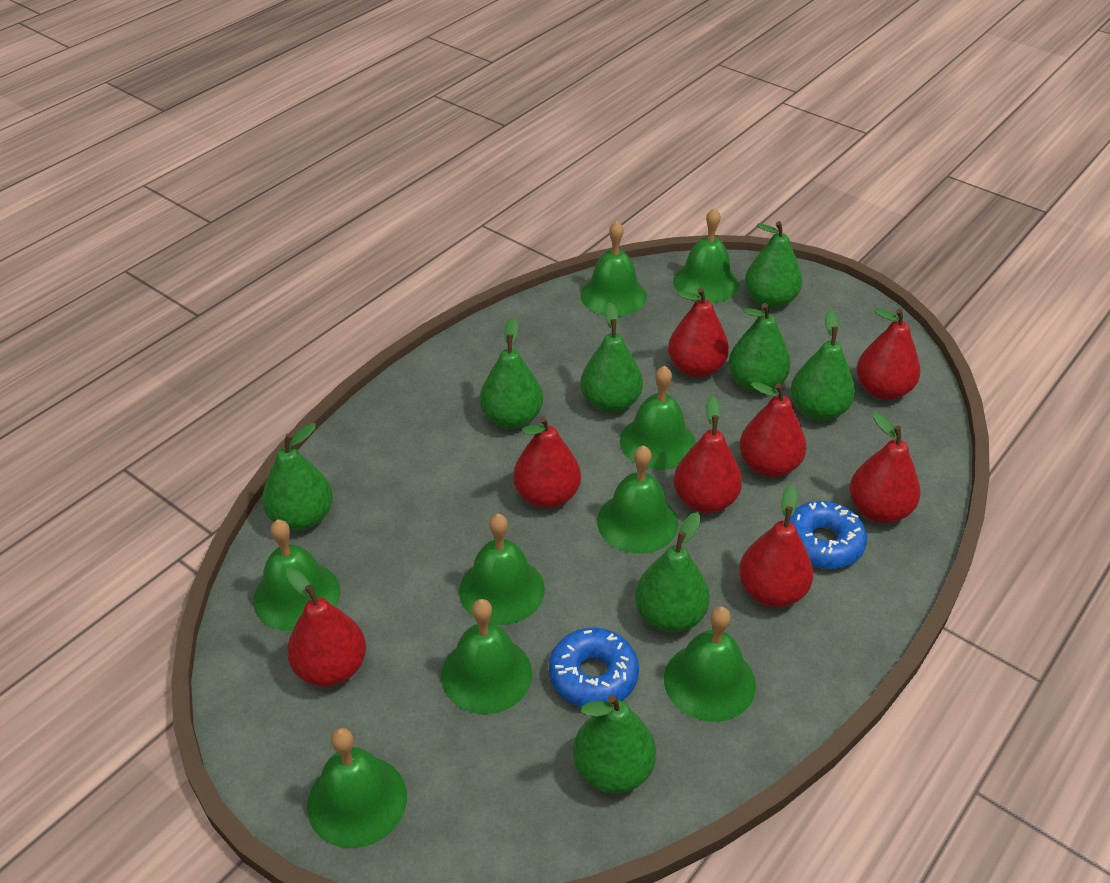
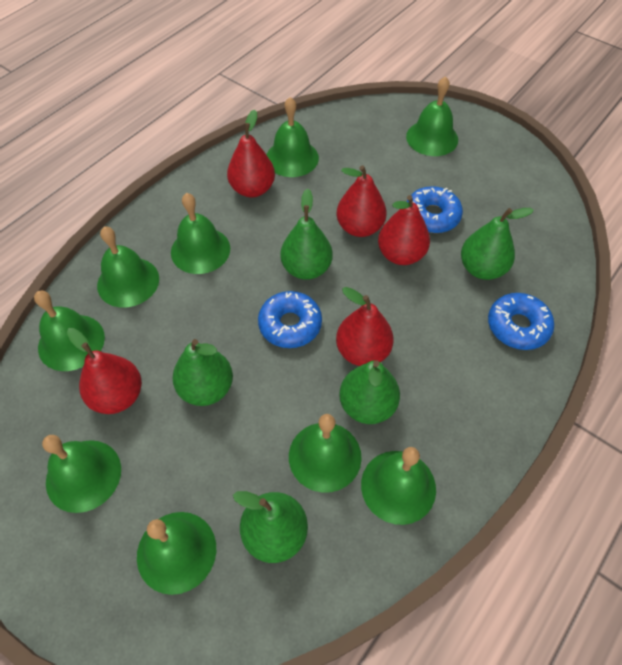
blue donut: [549,628,639,707] [789,501,867,569] = 2 -> [258,291,322,348] [407,186,463,233] [488,293,554,350] = 3
green pear: [262,423,333,531] [480,317,543,429] [573,694,656,794] [580,302,643,413] [635,512,710,633] [728,303,791,393] [745,221,802,309] [791,309,855,421] = 8 -> [172,339,233,406] [233,491,308,563] [280,189,333,280] [339,360,400,424] [461,208,534,280] = 5
red pear: [286,568,366,687] [513,416,581,509] [668,288,729,377] [673,395,742,513] [739,382,806,477] [739,484,814,607] [849,412,920,523] [856,308,921,400] = 8 -> [67,328,142,414] [227,110,275,198] [336,287,393,366] [337,165,387,237] [378,195,430,265] = 5

